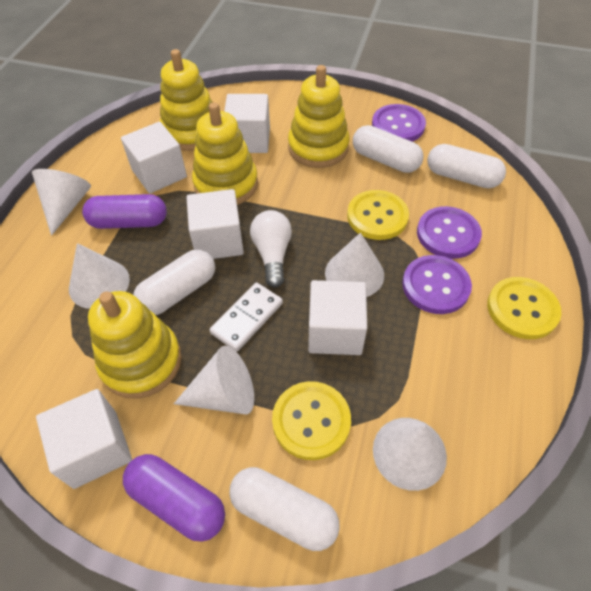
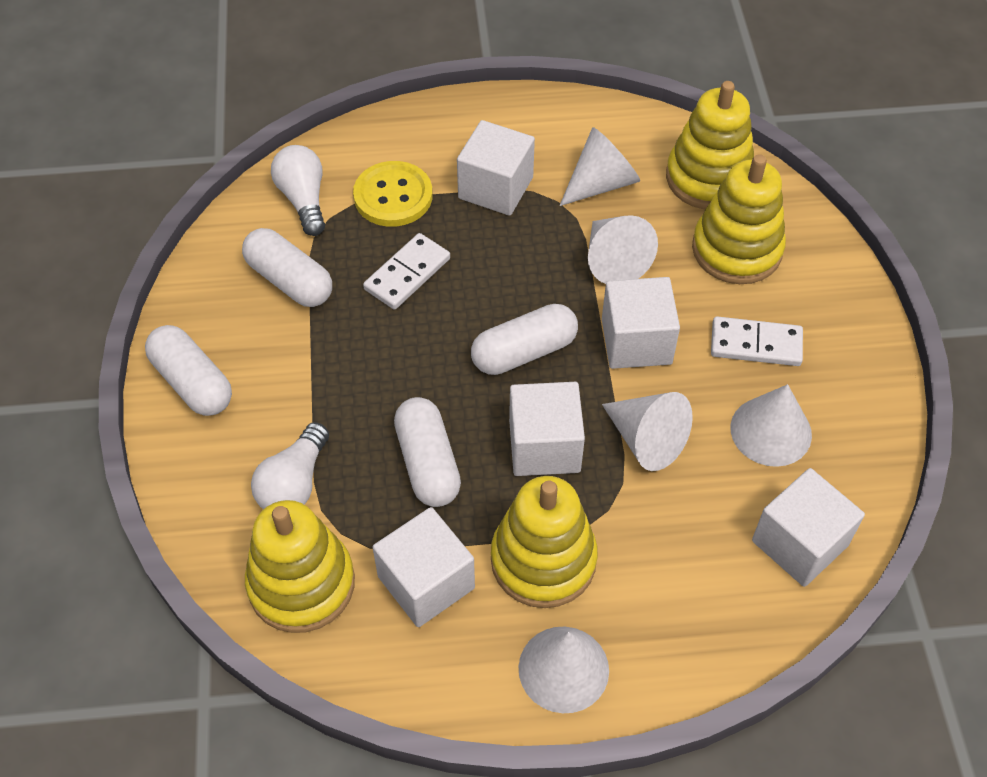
purple button: [372,104,426,142] [402,255,472,314] [417,206,482,259] = 3 -> none = 0
purple capsule: [82,194,167,229] [123,454,225,542] = 2 -> none = 0
white domino: [210,283,283,352] = 1 -> [363,233,450,310] [711,316,803,366] = 2
white light bulb: [250,210,292,287] = 1 -> [251,422,329,509] [271,145,325,236] = 2
yellow button: [272,381,351,460] [347,190,409,240] [487,277,561,339] = 3 -> [353,161,433,227] = 1

